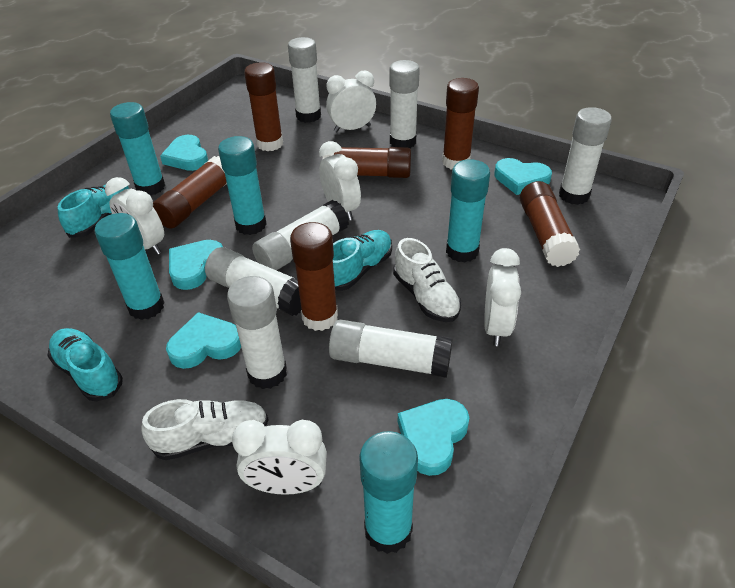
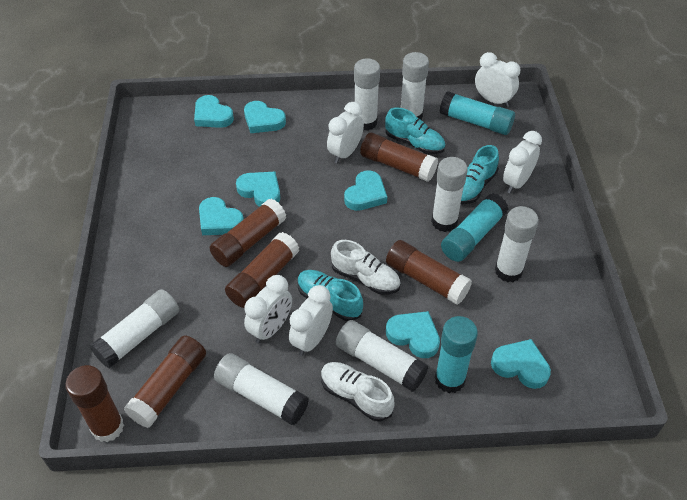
turquoise glue stick: [95,213,165,320] [110,102,165,196] [218,136,267,235] [359,431,418,554] [446,159,490,263] = 5 -> [435,316,478,393] [440,91,515,135] [441,193,508,262] = 3
turquoise heart: [160,135,208,171] [166,312,241,369] [169,240,223,290] [398,399,469,476] [494,158,552,195] = 5 -> [194,95,234,128] [199,197,244,235] [236,172,280,207] [244,101,286,133] [344,170,387,211] [386,311,440,358] [491,339,551,389] = 7

